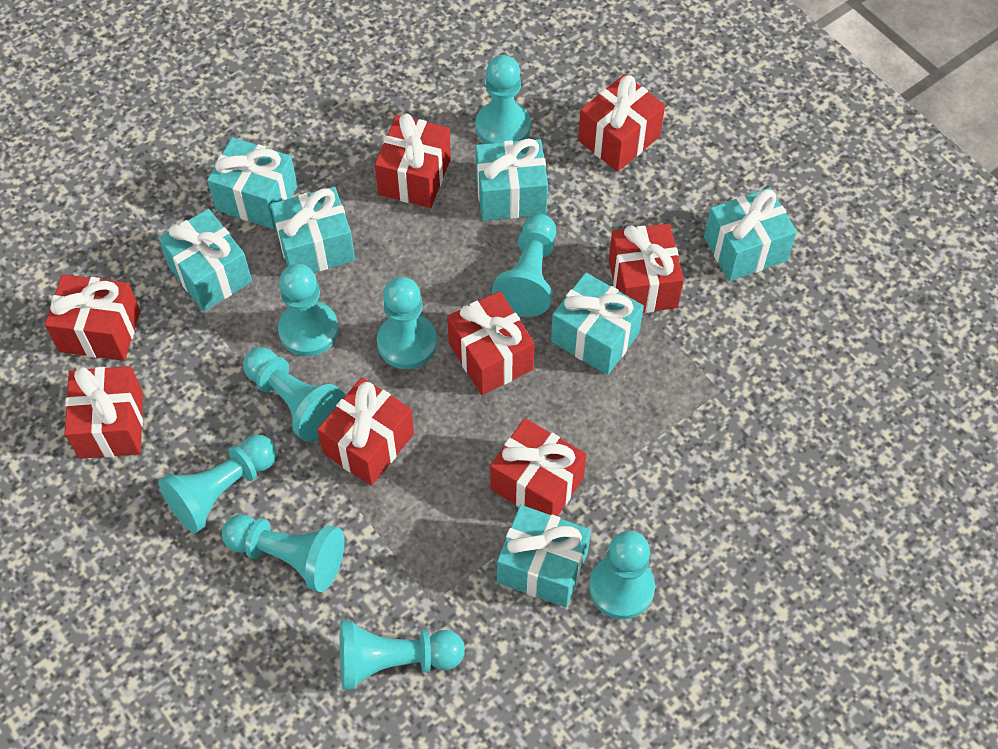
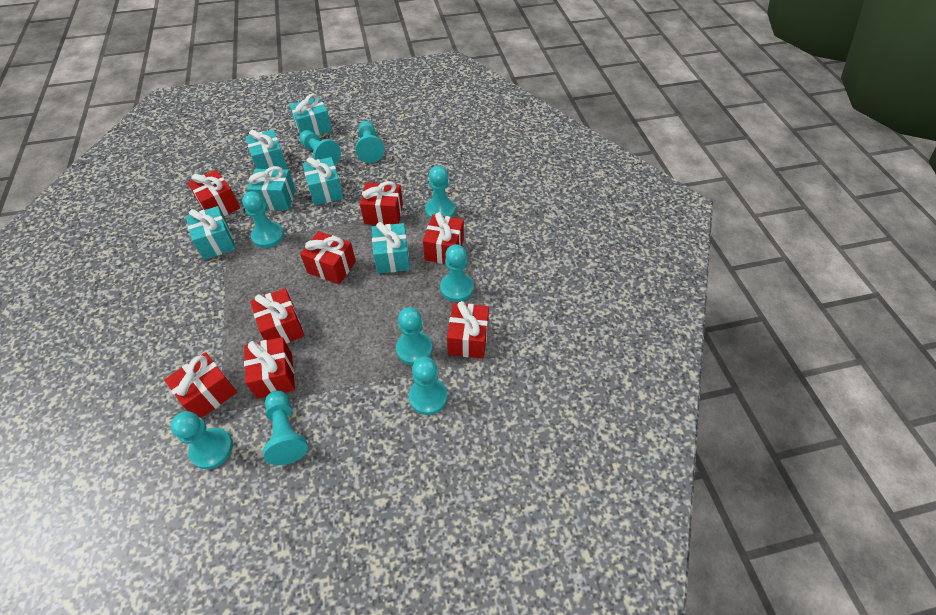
turquoise gift: [158,209,252,311] [207,137,297,229] [270,187,355,272] [476,138,548,221] [497,505,591,607] [551,273,644,375] [704,188,797,281] = 7 -> [186,206,236,260] [246,130,288,169] [247,166,296,210] [289,94,332,136] [303,157,343,205] [372,222,410,274] = 6

